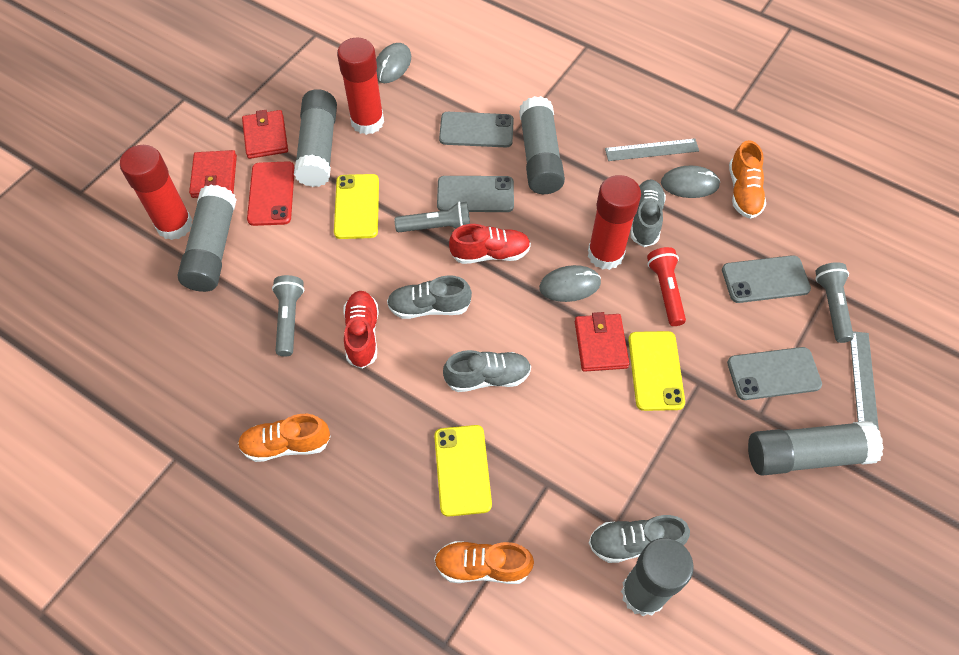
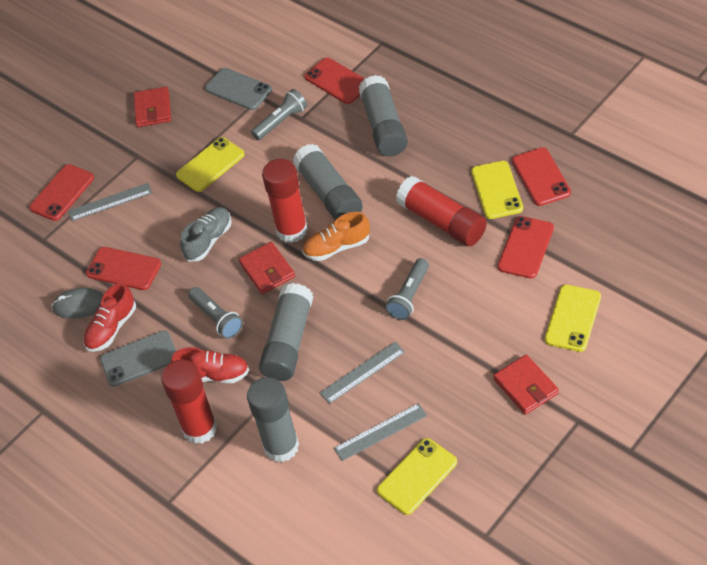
grey glue stick: [178,185,237,292] [294,89,337,187] [519,96,565,194] [621,538,694,616] [748,421,883,476] = 5 -> [247,377,299,462] [259,283,313,381] [293,144,363,221] [359,75,408,157] = 4
grey mouse: [376,43,411,83] [539,265,601,302] [661,166,720,198] = 3 -> [52,288,103,319] = 1
grey phone: [437,176,514,212] [439,112,514,147] [722,255,811,303] [727,347,822,400] = 4 -> [100,331,176,387] [205,68,272,110] = 2
grey ruler: [605,138,699,161] [850,331,879,430] = 2 -> [68,183,152,221] [320,342,405,404] [334,403,427,461] = 3
grey shoe: [387,275,472,319] [443,350,531,392] [589,515,690,563] [631,180,666,247] = 4 -> [180,207,231,261] = 1
orange shoe: [238,414,331,462] [434,541,534,584] [729,140,766,219] = 3 -> [302,212,370,261] = 1
red flashlight: [647,247,686,326] = 1 -> none = 0
red phone: [247,161,295,226] = 1 -> [29,164,94,221] [86,247,161,290] [304,58,365,104] [498,216,554,279] [512,147,571,206] = 5
yellow phone: [334,174,379,239] [434,425,492,517] [628,331,685,411] = 3 -> [176,137,245,192] [377,438,457,515] [471,161,523,219] [545,285,601,352] = 4

